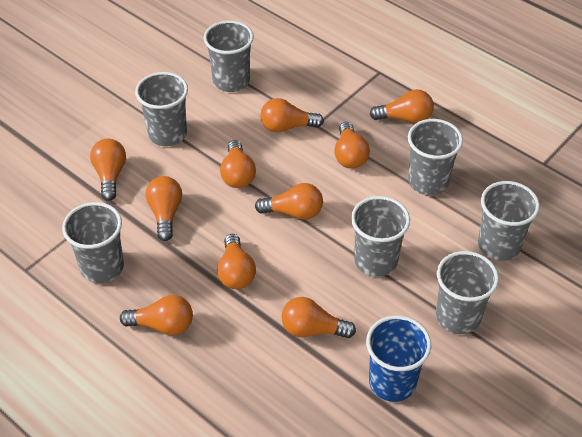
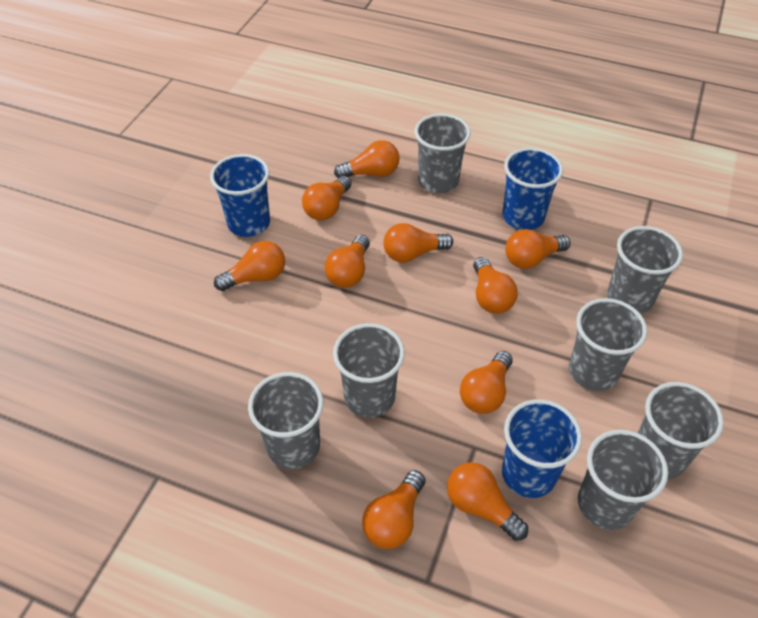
blue cup: [366,315,432,402] = 1 -> [210,154,270,237] [502,148,563,230] [502,399,582,498] = 3

